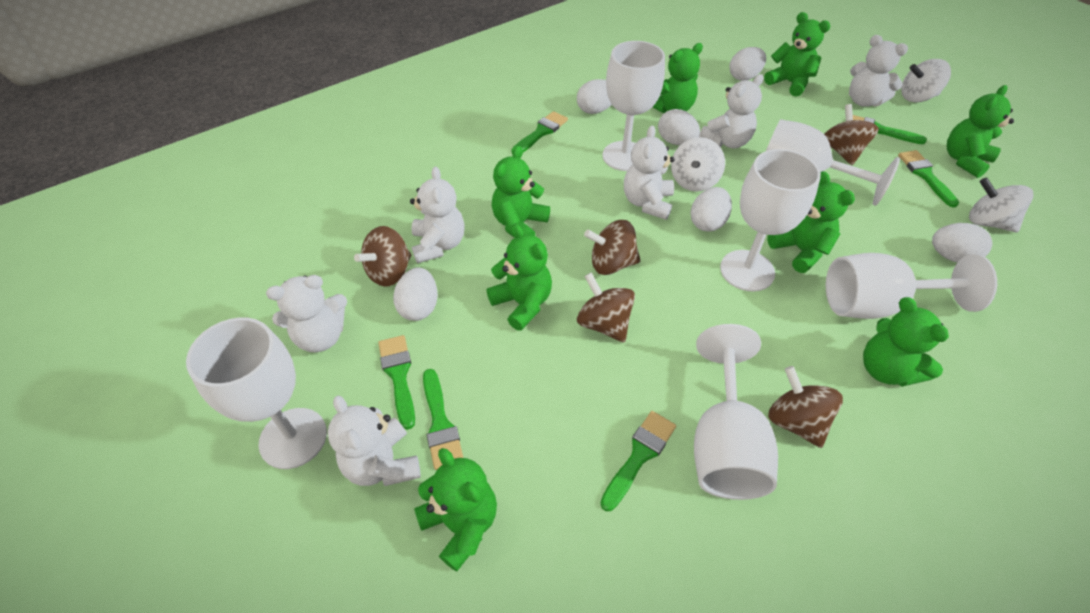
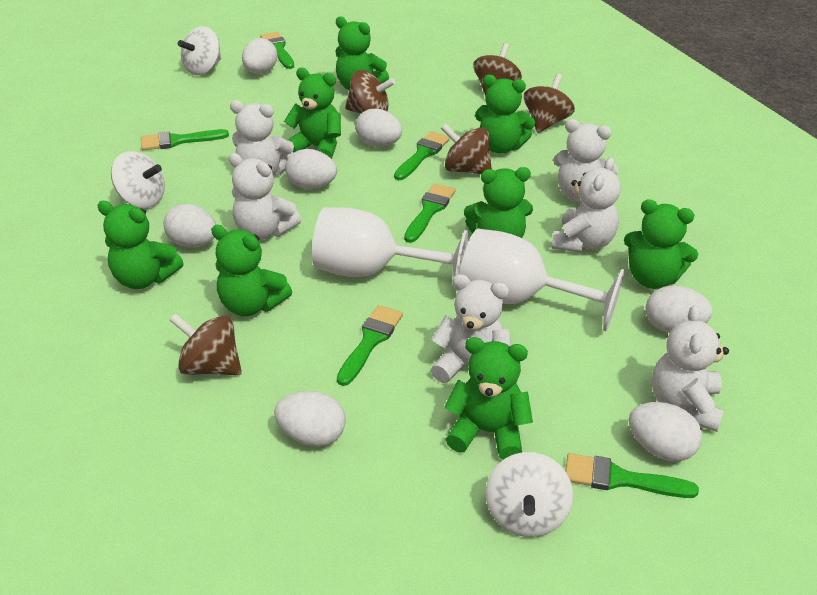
white egg: [393,267,438,321] [577,79,612,114] [658,109,700,145] [690,187,732,232] [730,47,766,81] [932,223,992,262] = 6 -> [163,204,216,248] [242,38,278,74] [274,391,346,447] [285,149,337,189] [355,109,402,147] [629,402,702,462] [645,286,713,333] = 7
white goblet: [186,317,327,469] [602,41,665,171] [694,324,778,500] [720,149,821,291] [766,119,900,206] [826,253,997,319] = 6 -> [312,207,468,291] [460,228,625,331] = 2

